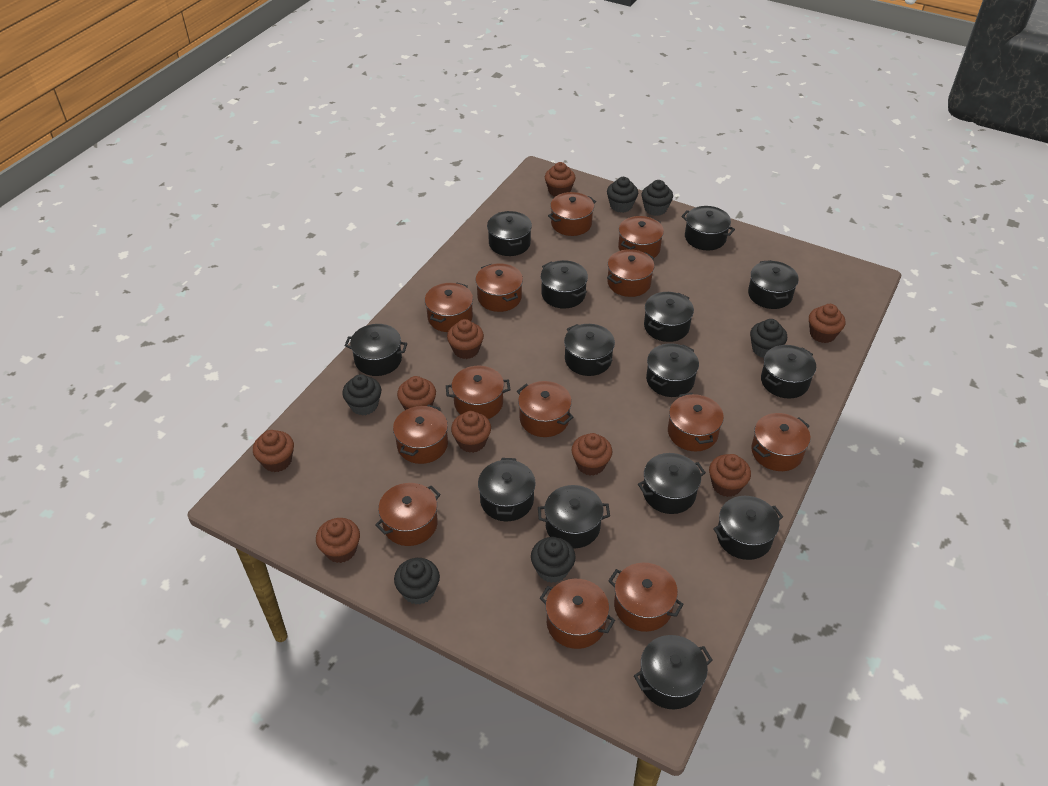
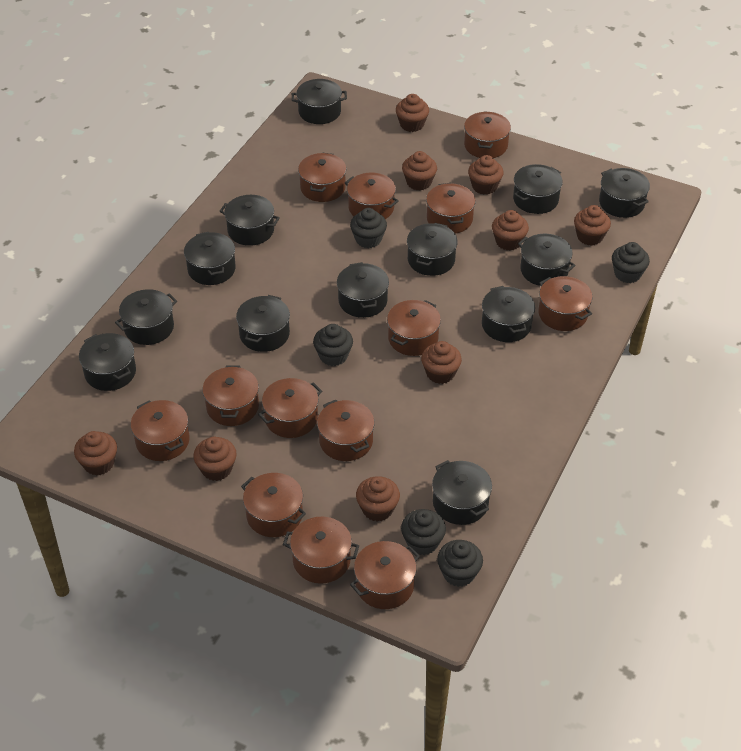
black cupcake: [342,374,381,416] [394,558,440,605] [531,537,576,583] [607,177,638,213] [642,180,673,216] [750,319,787,358] = 6 -> [313,324,353,366] [350,208,387,248] [401,509,446,555] [437,540,483,587] [612,242,650,283] = 5
black pot: [345,324,407,376] [478,458,536,521] [487,211,532,256] [538,485,610,548] [541,260,588,309] [564,324,615,376] [634,635,713,709] [638,453,706,514] [644,292,694,342] [646,343,699,397] [681,206,735,250] [713,496,783,560] [748,260,799,309] [761,345,816,398] = 14 -> [79,333,136,391] [115,289,177,345] [184,232,236,285] [220,195,280,246] [236,295,290,352] [292,79,347,124] [337,262,389,318] [407,223,458,276] [432,460,492,525] [482,286,535,342] [513,164,563,214] [518,234,576,286] [599,168,650,218] = 13

